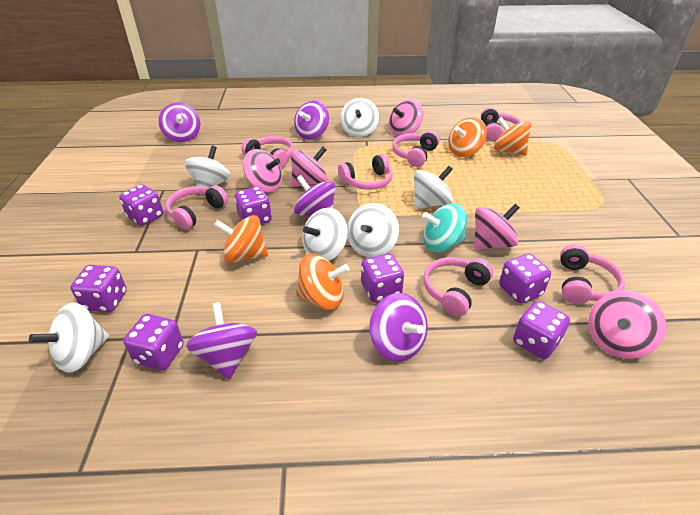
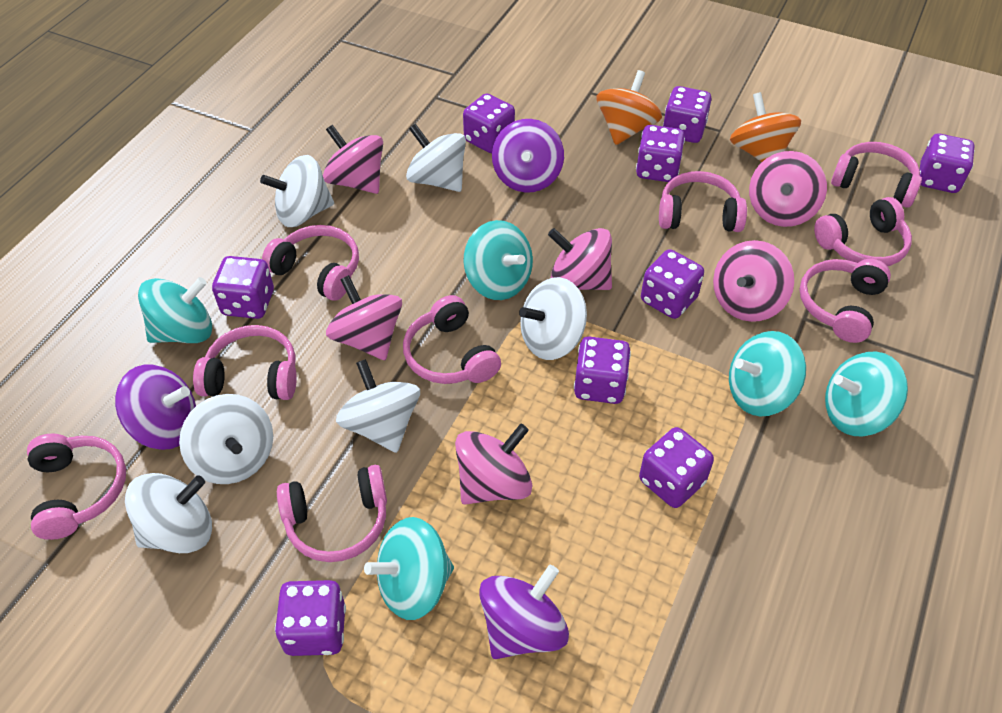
orange spinning top: [214,215,268,263] [296,253,349,310] [448,117,487,157] [494,117,532,156] = 4 -> [596,70,662,145] [730,92,801,162] = 2
pink headphones: [165,185,228,230] [242,136,294,169] [338,154,393,190] [392,131,439,167] [423,257,493,317] [481,107,521,141] [560,244,625,304] = 7 -> [27,434,126,540] [193,325,297,400] [262,225,359,301] [277,465,387,562] [403,295,501,384] [659,171,747,232] [800,259,891,343] [814,197,912,266] [831,142,922,208] = 9
pink spinning top: [243,149,282,192] [291,147,327,187] [389,99,423,136] [474,204,520,250] [588,291,666,359] = 5 -> [323,125,383,194] [326,275,402,360] [455,424,533,505] [548,228,612,290] [713,240,794,322] [749,151,827,227] = 6
purple dice: [71,265,127,312] [119,184,163,226] [123,314,184,370] [235,187,272,224] [361,253,404,302] [499,254,551,304] [513,301,570,359] = 7 -> [212,256,274,319] [275,580,346,656] [463,93,515,153] [574,337,631,404] [636,125,685,182] [639,427,714,508] [641,249,704,319] [663,86,712,143] [920,134,975,193] = 9
purple spinning top: [158,102,200,142] [186,302,257,379] [294,101,329,140] [294,175,336,217] [369,293,428,362] = 5 -> [115,365,196,450] [479,564,569,659] [492,119,564,193] = 3
turquoise spinning top: [422,203,467,252] = 1 -> [138,277,212,343] [364,517,454,620] [464,220,533,300] [729,331,806,417] [825,352,908,437] = 5

